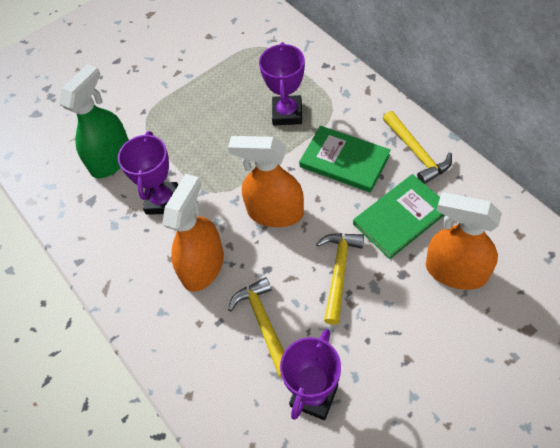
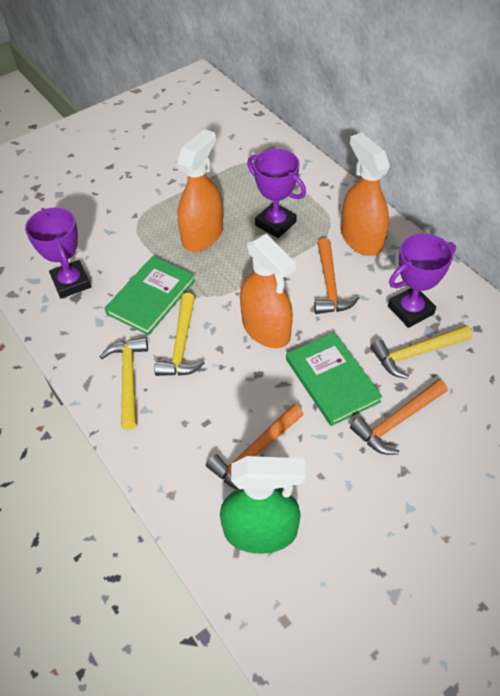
orange hammer: none = 0 -> [206,404,303,489] [314,238,359,314] [350,379,448,455] = 3

